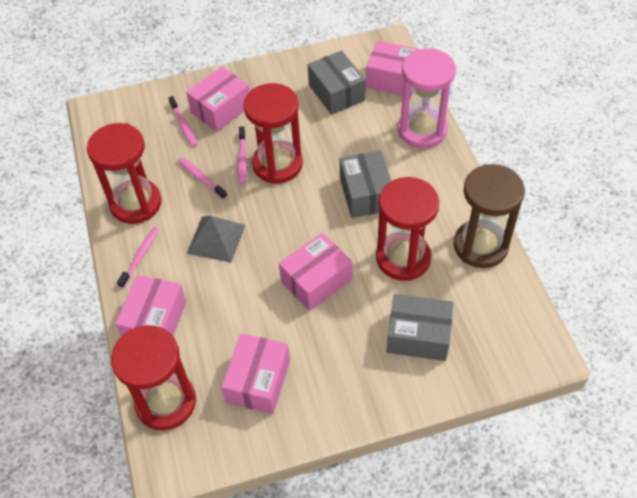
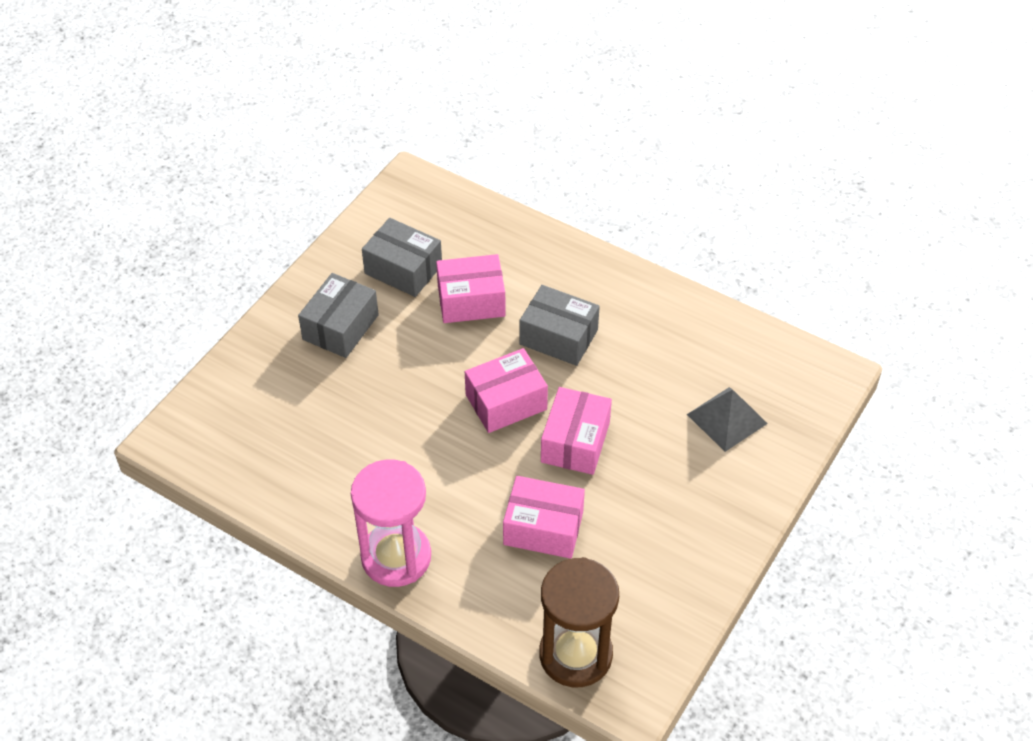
pink box: [115,275,186,337] [186,66,250,132] [221,333,290,414] [279,233,352,311] [366,41,419,97] = 5 -> [436,254,506,323] [465,348,548,433] [503,476,585,559] [541,387,612,475] = 4
pink toothbrush: [117,227,159,288] [168,96,197,147] [178,157,227,200] [237,126,247,185] = 4 -> none = 0
red hourglass: [87,123,162,224] [111,325,196,430] [243,83,303,184] [376,177,439,281] = 4 -> none = 0

